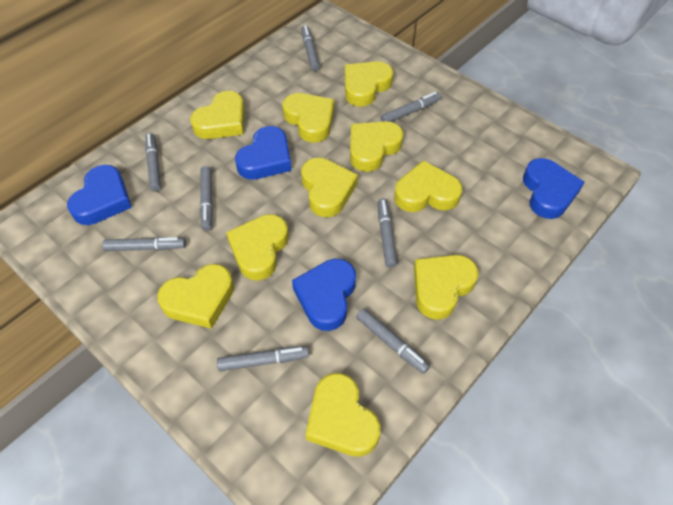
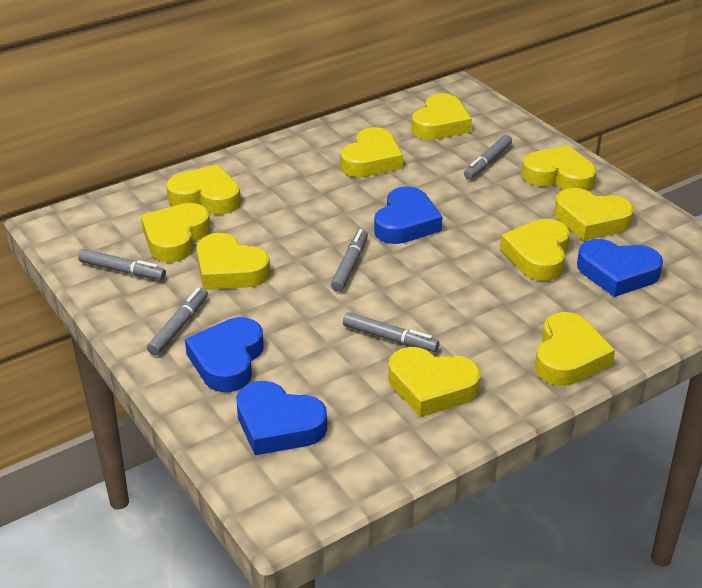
grey marker: [102,237,186,251] [145,133,161,192] [200,166,213,231] [217,346,309,371] [301,25,320,71] [356,309,430,374] [378,198,397,268] [381,92,441,122] = 8 -> [78,249,166,280] [147,288,208,355] [331,229,368,291] [343,312,439,352] [464,135,512,179] = 5

